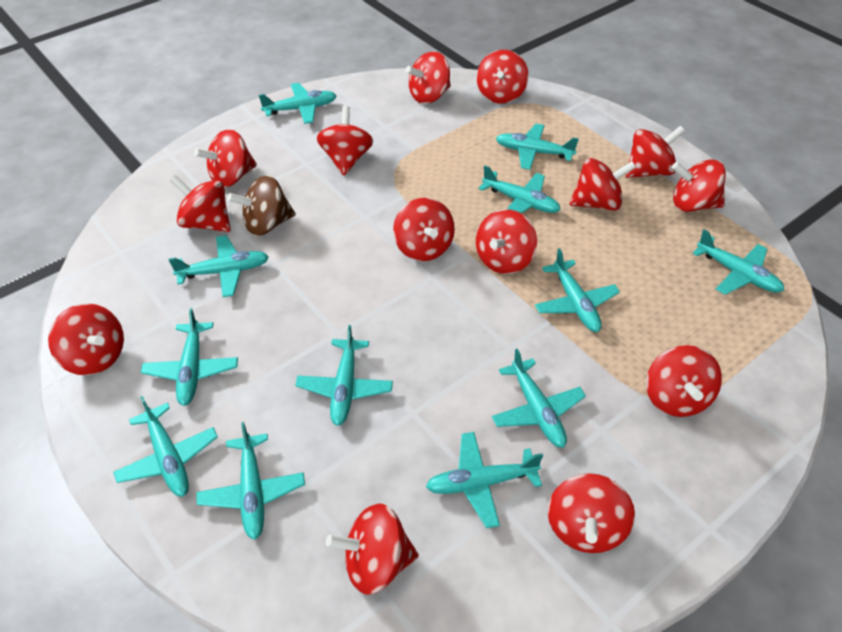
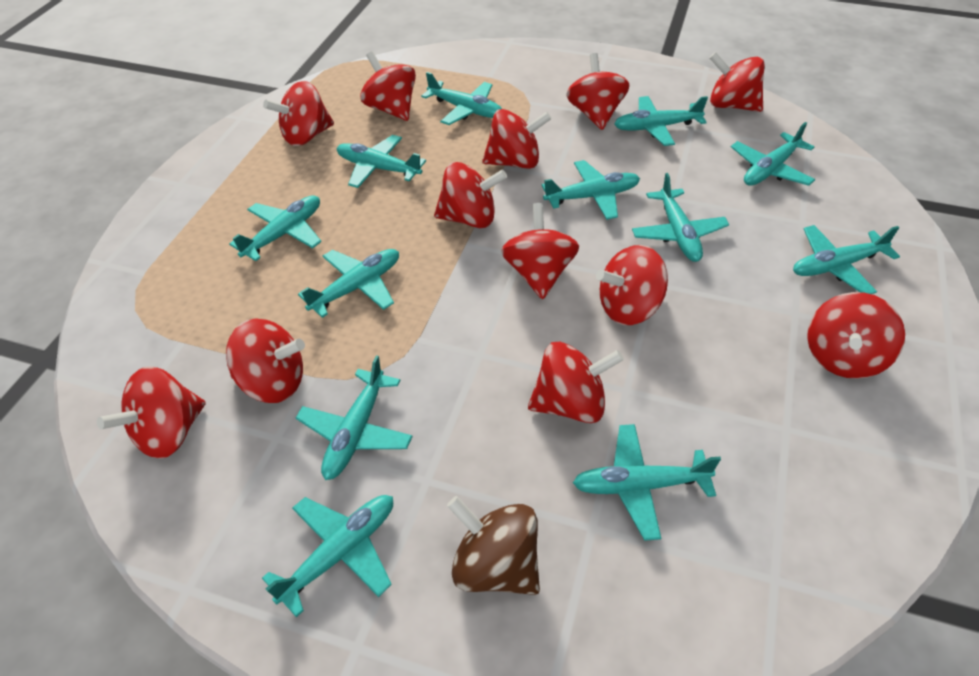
red spinning top: [48,303,124,375] [170,175,231,232] [194,129,257,187] [316,106,373,176] [326,503,419,595] [393,198,455,261] [406,51,451,104] [476,209,537,274] [477,50,528,104] [548,473,635,553] [570,158,636,211] [626,126,685,178] [646,345,722,417] [672,159,726,212] = 14 -> [97,366,206,459] [226,319,305,403] [263,81,334,146] [360,51,416,121] [434,162,507,228] [482,109,551,169] [501,203,579,299] [528,342,624,423] [566,53,630,130] [596,245,668,325] [709,52,764,112] [807,292,905,379] = 12

